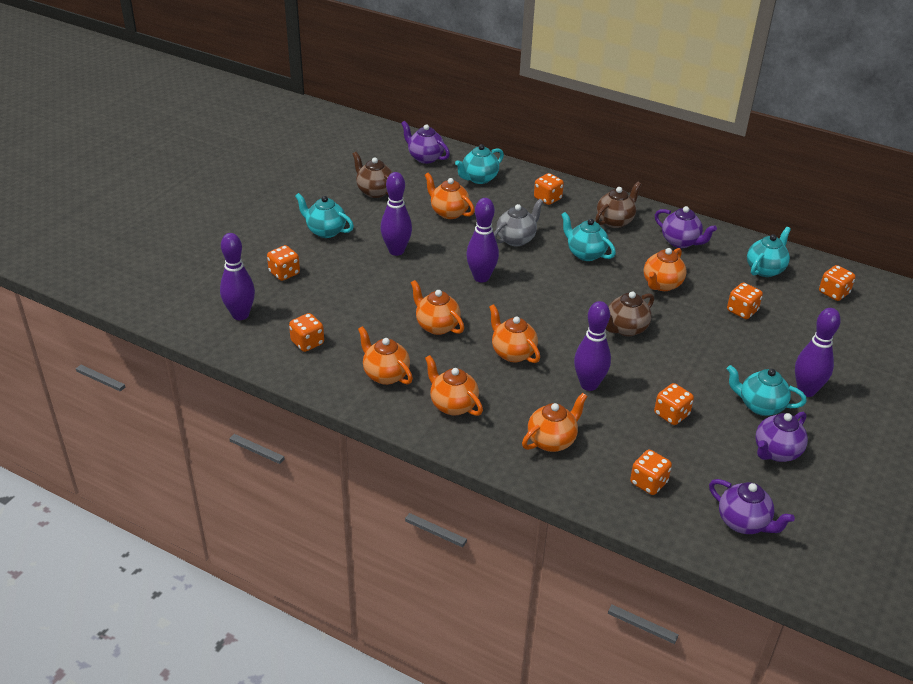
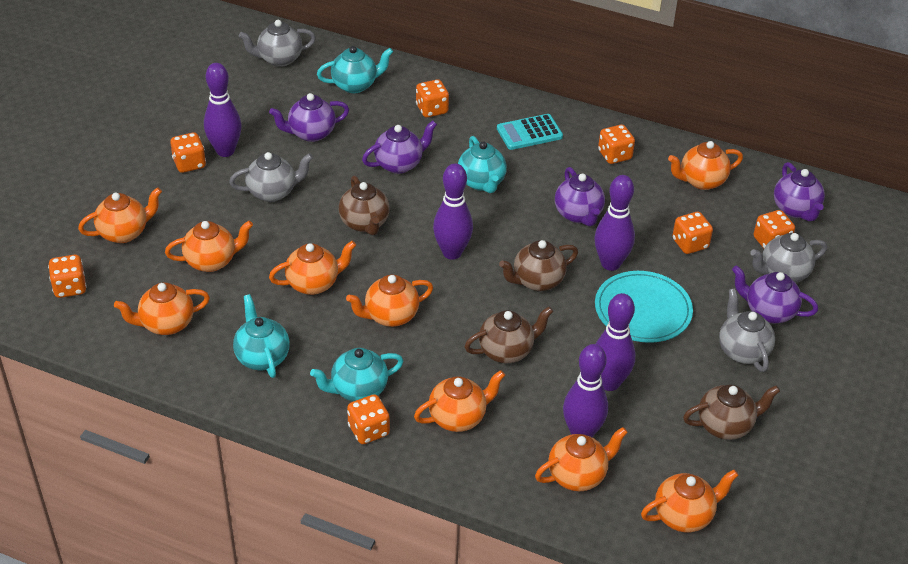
brown teapot: [352,152,393,198] [595,181,641,228] [605,291,654,336] = 3 -> [339,175,390,235] [464,307,553,363] [499,240,578,291] [683,384,780,440] = 4
grey teapot: [494,199,543,246] = 1 -> [229,152,313,202] [239,20,316,67] [719,288,775,372] [750,233,827,283] = 4
orange teapot: [358,326,413,385] [411,280,464,335] [425,173,475,219] [425,355,483,416] [489,304,540,363] [522,393,588,452] [644,248,687,291] = 7 -> [78,187,162,243] [114,282,210,335] [165,221,253,272] [269,241,356,295] [346,275,433,327] [414,370,505,432] [535,427,628,491] [641,469,739,532] [668,141,743,190] = 9
purple teapot: [401,121,450,164] [655,206,717,248] [709,479,795,534] [755,412,808,462] = 4 -> [269,93,349,142] [362,121,437,174] [555,167,605,226] [732,265,818,323] [774,162,825,221] = 5
turquoise calculator: none = 0 -> [497,114,563,150] = 1
turquoise plate: none = 0 -> [595,271,693,343] = 1
turquoise teapot: [295,193,354,238] [455,144,504,184] [561,212,616,261] [727,365,807,416] [747,227,791,277] = 5 -> [233,294,290,378] [310,348,403,401] [317,46,393,93] [458,136,507,193] = 4

